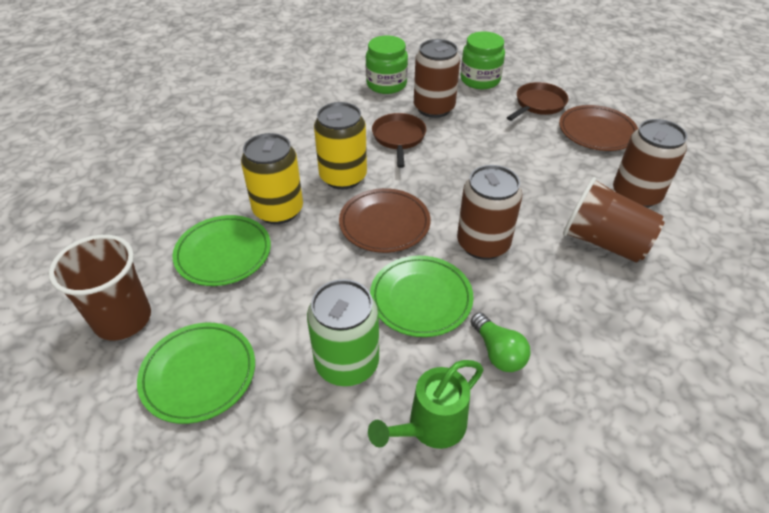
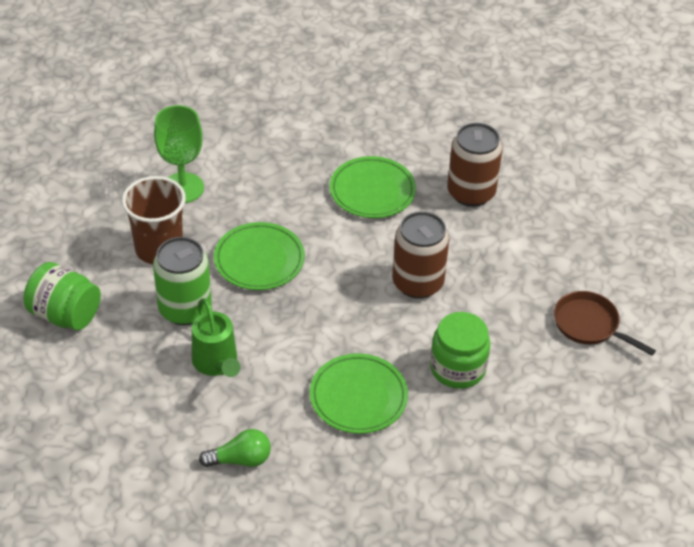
brown can: [414,39,460,118] [457,165,523,260] [613,119,687,208] = 3 -> [392,211,449,299] [447,123,503,207] = 2
brown cup: [49,235,151,341] [563,177,665,263] = 2 -> [122,176,186,264] = 1
brown pan: [372,113,426,168] [507,82,568,121] = 2 -> [554,291,656,356] = 1
brown plate: [339,188,431,253] [559,105,638,151] = 2 -> none = 0
green goblet: none = 0 -> [154,105,204,203] = 1
yellow can: [241,133,303,224] [314,102,367,189] = 2 -> none = 0

